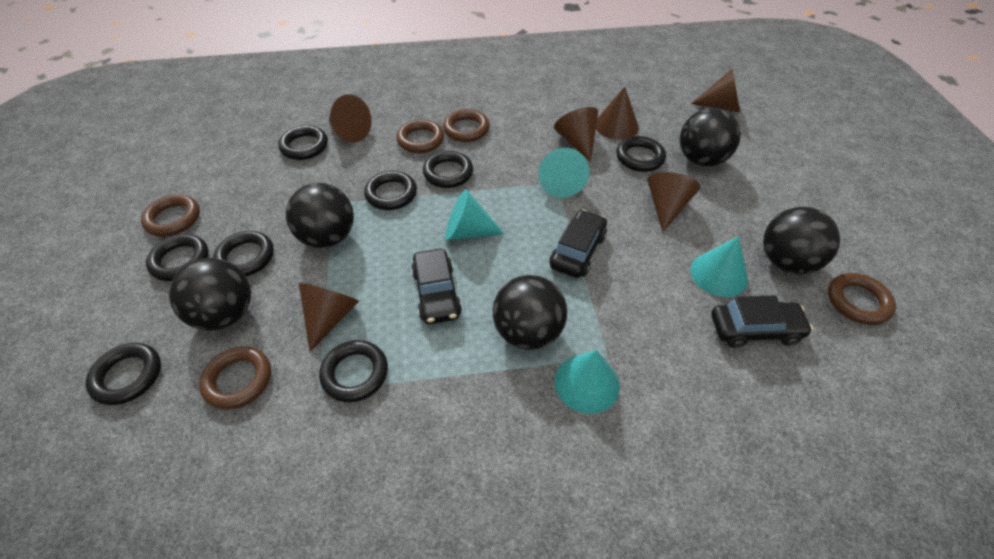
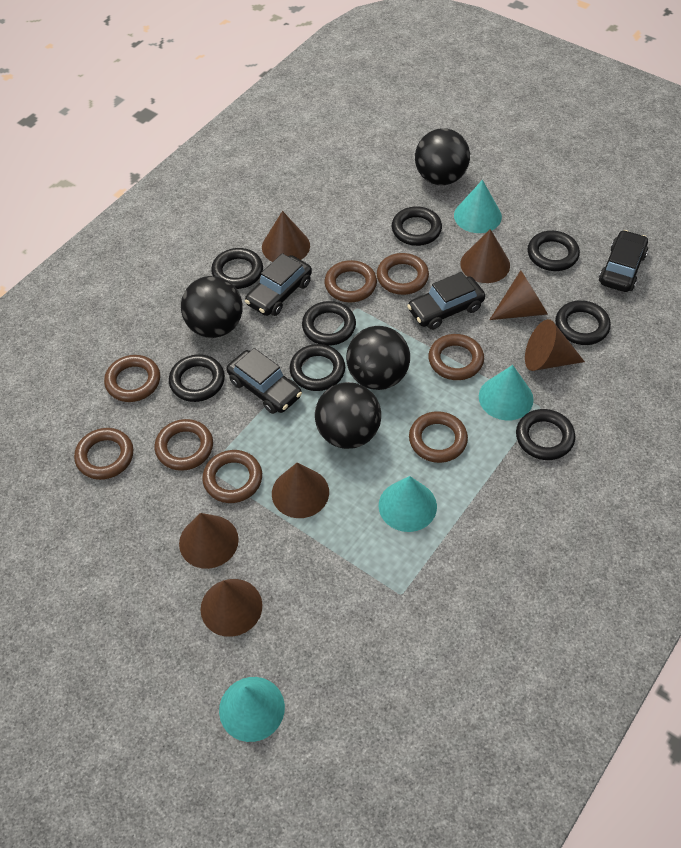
black ball: [169,258,251,331] [286,183,354,248] [493,275,567,350] [680,108,741,166] [763,207,840,274] = 5 -> [181,276,243,338] [315,382,381,449] [346,326,410,390] [415,128,470,185] = 4
black car: [411,249,462,324] [550,210,607,278] [711,295,813,348] = 3 -> [227,348,302,414] [245,253,312,316] [407,272,485,330] [599,230,648,292] = 4
brown cone: [298,283,359,352] [329,95,372,143] [554,107,598,162] [596,87,639,140] [647,172,700,232] [691,68,740,113] = 6 -> [179,513,239,569] [201,579,262,637] [262,211,310,262] [272,463,329,518] [460,229,510,283] [489,270,548,320] [525,319,585,371] = 7
brown ring: [141,194,200,237] [199,347,271,410] [397,119,444,153] [443,109,490,142] [828,273,896,325] = 5 -> [74,428,134,480] [104,355,160,402] [155,419,213,471] [202,450,262,503] [325,260,377,302] [377,253,429,295] [409,411,468,463] [428,334,484,380] = 8

